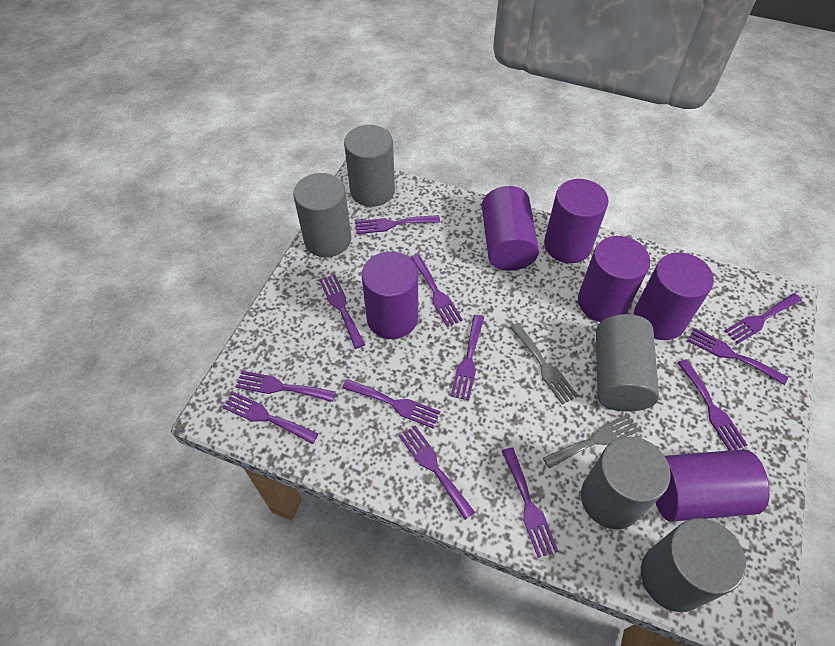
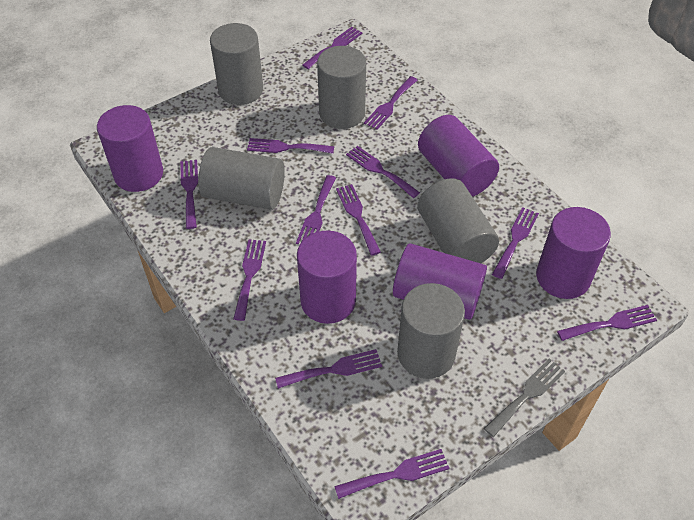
grey fork: [510,323,578,405] [543,414,640,469] = 2 -> [484,359,565,437] = 1
purple cylinder: [361,251,418,339] [482,186,539,271] [544,179,609,263] [578,236,650,322] [634,253,714,340] [655,449,770,522] = 6 -> [97,105,163,192] [297,231,357,324] [393,243,487,320] [418,115,499,197] [536,207,611,299] = 5

